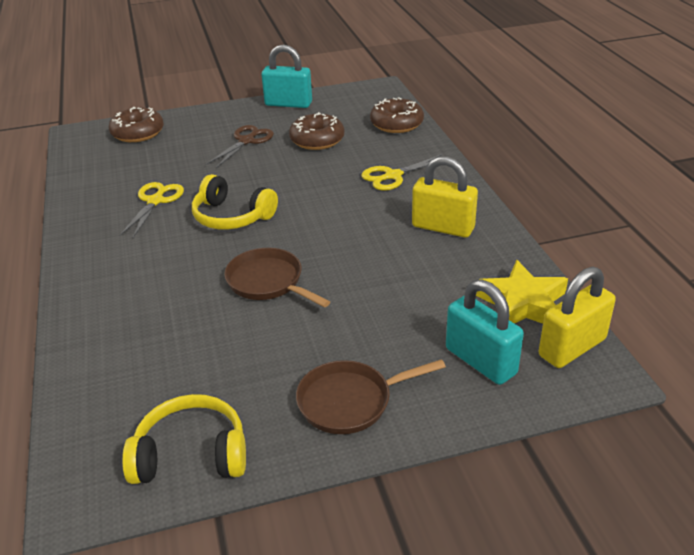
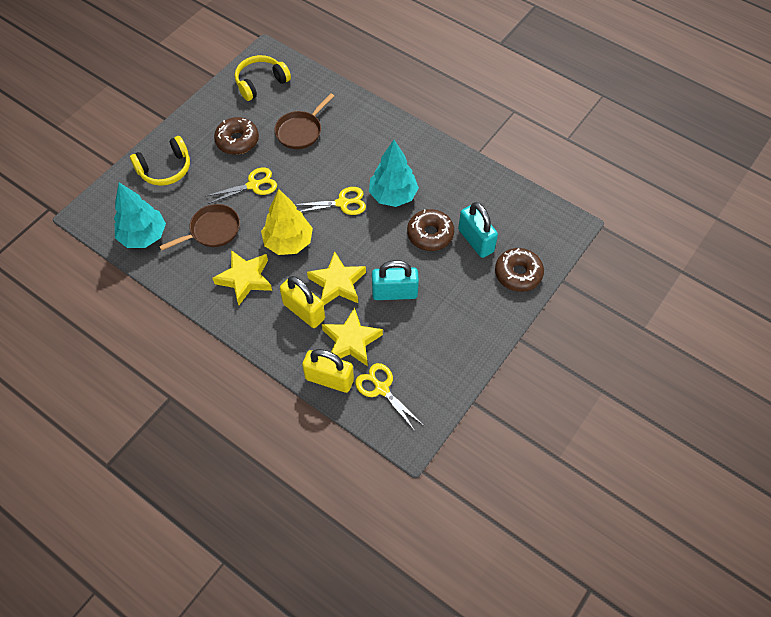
brown scissors: [206,125,274,168] = 1 -> none = 0
turquoise tree: none = 0 -> [114,183,166,248] [369,140,419,207] = 2
yellow scissors: [120,182,184,238] [361,154,442,191] = 2 -> [206,168,277,204] [294,187,366,215] [355,363,423,431] = 3
yellow star: [476,260,568,324] = 1 -> [212,250,272,305] [307,251,366,305] [322,307,383,366] = 3
yellow tree: none = 0 -> [261,189,313,255] = 1

